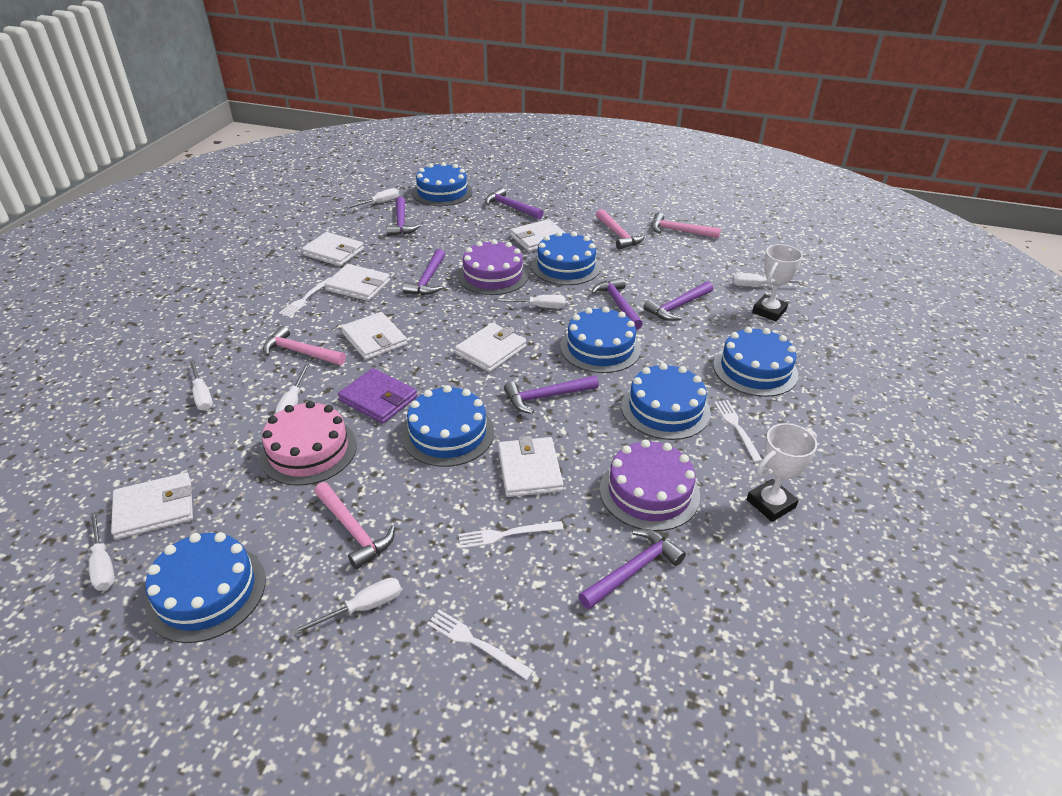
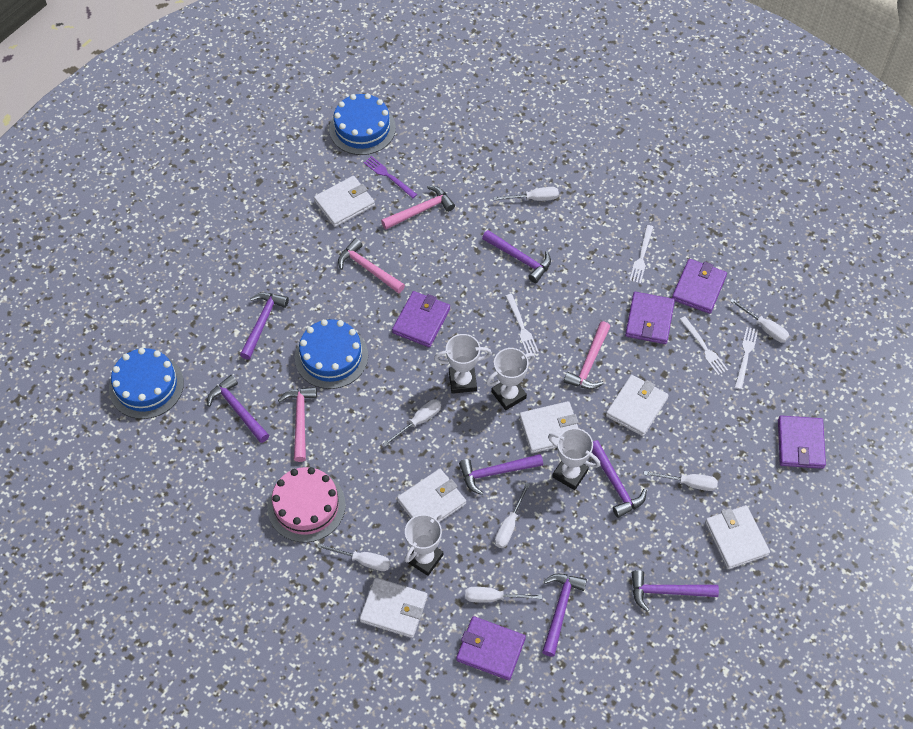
blue cake: [145,532,266,643] [402,385,494,467] [412,162,472,206] [531,231,601,285] [560,307,641,373] [621,363,711,440] [713,327,798,397] = 7 -> [109,348,184,419] [295,319,368,389] [329,93,396,155] = 3
purple cake: [458,239,528,295] [600,440,700,531] = 2 -> none = 0
purple fork: none = 0 -> [364,156,417,198] = 1
purple wallet: [338,368,417,424] = 1 -> [392,291,450,347] [456,616,526,680] [625,292,675,344] [672,259,727,314] [778,415,826,469] = 5
white trophy: [747,423,817,522] [752,244,803,321] = 2 -> [405,512,443,576] [434,334,492,394] [486,348,535,410] [548,428,600,490] = 4
white wallet: [111,473,193,539] [302,232,364,266] [324,264,390,301] [341,312,407,360] [455,323,526,372] [498,436,563,497] [510,219,566,252] = 7 -> [314,176,375,227] [360,577,428,638] [397,469,466,522] [519,401,579,453] [606,375,669,436] [705,505,770,569] = 6

